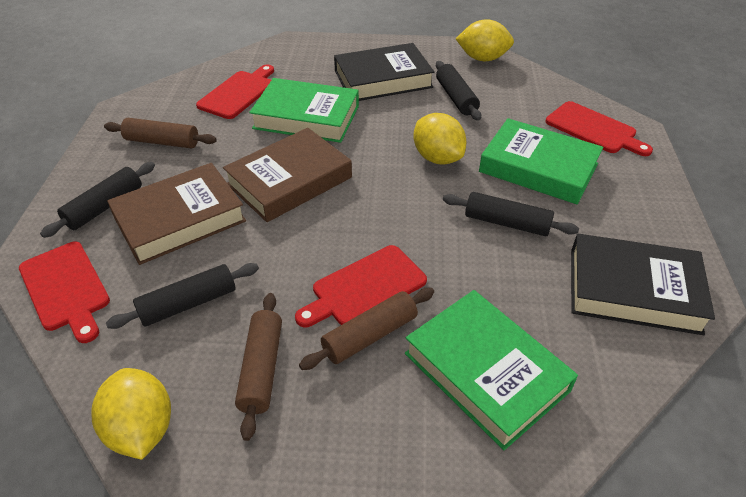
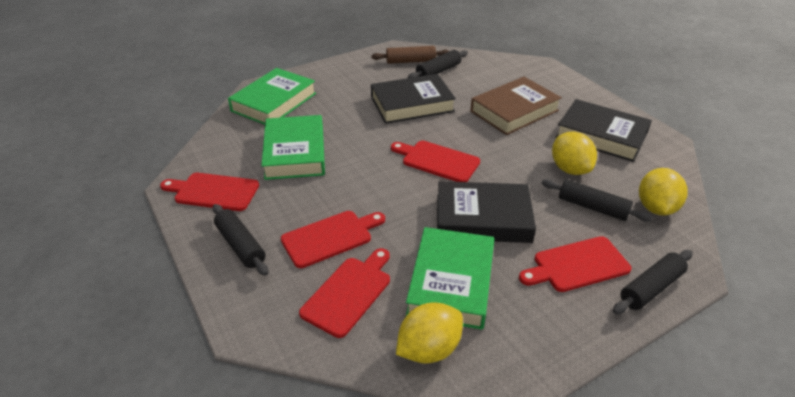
black book: [334,43,434,101] [571,234,715,335] = 2 -> [371,74,456,124] [437,181,536,243] [555,99,652,162] = 3
brown book: [107,163,246,265] [223,128,352,222] = 2 -> [470,77,562,135] = 1
brown rolling pin: [104,118,217,148] [235,293,282,441] [299,288,434,370] = 3 -> [371,46,449,64] = 1
red cutting board: [19,242,110,343] [196,65,274,119] [295,245,427,327] [545,101,653,156] = 4 -> [160,173,259,211] [281,211,385,268] [299,248,390,338] [391,141,480,182] [519,236,632,292] = 5

